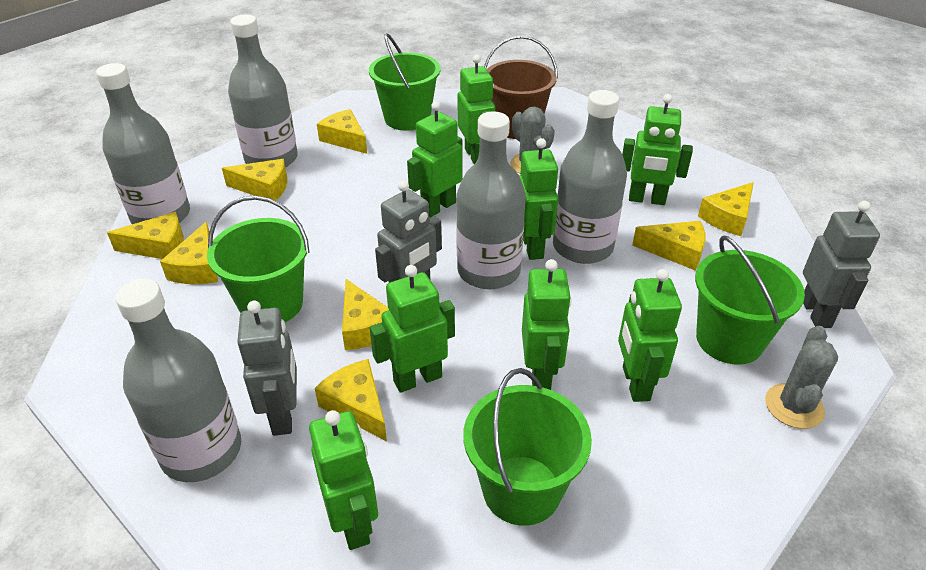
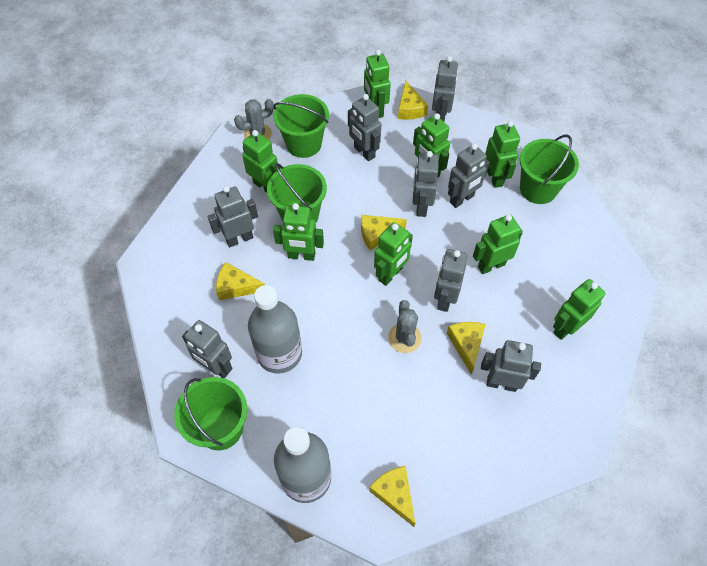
brown bucket: [484,36,558,139] = 1 -> none = 0
grey bottle: [96,63,190,224] [115,279,241,482] [228,15,298,168] [456,112,526,289] [553,90,627,264] = 5 -> [248,285,302,374] [274,427,331,503] = 2
grey robot: [237,301,297,436] [375,180,442,282] [803,201,880,328] = 3 -> [182,320,233,378] [208,186,258,247] [348,94,381,161] [413,151,439,217] [432,56,458,122] [434,249,468,312] [448,143,490,208] [481,340,541,392] = 8
yellow cheese: [107,212,184,259] [160,222,218,284] [222,159,287,201] [315,359,387,441] [317,109,367,154] [342,279,389,350] [632,221,705,271] [698,182,754,236] = 8 -> [216,262,265,300] [361,215,407,251] [369,466,415,527] [398,81,428,120] [447,322,486,374] = 5

